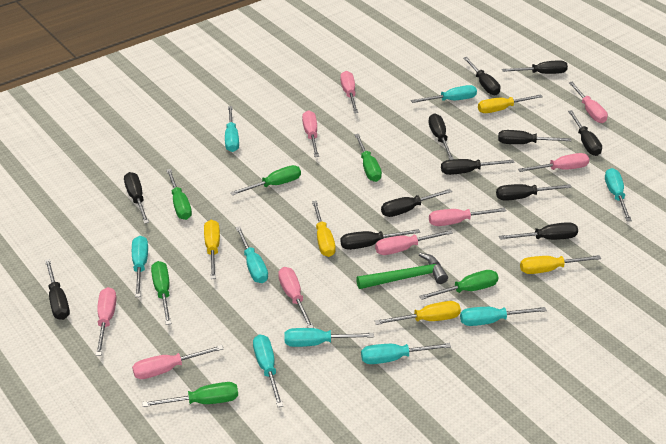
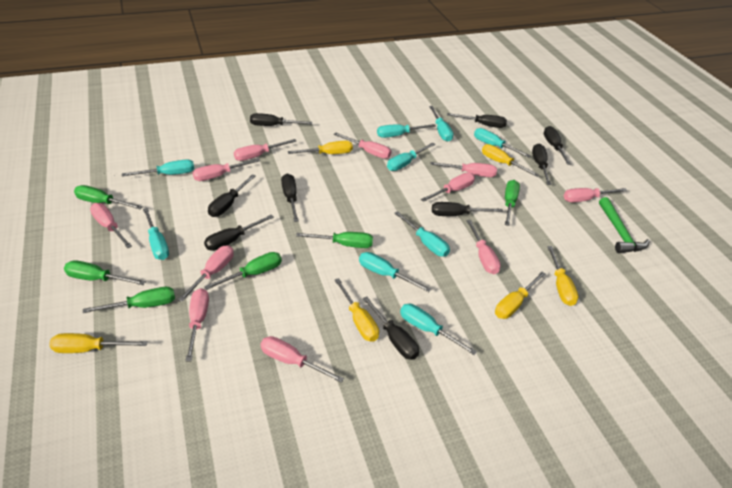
black screwdriver: [45,259,70,320] [124,172,149,224] [341,229,420,250] [381,189,452,217] [428,114,454,160] [441,159,515,175] [464,57,500,95] [496,184,572,201] [498,130,571,144] [499,222,578,240] [502,60,568,74] [568,110,602,156] = 12 -> [204,214,274,251] [208,174,255,217] [250,113,312,126] [281,174,299,222] [363,297,419,360] [432,202,503,216] [447,113,507,128] [532,144,551,185] [544,126,571,165] = 9
pink screwdriver: [95,287,117,356] [132,345,224,379] [278,267,314,328] [302,110,319,157] [340,71,358,113] [375,230,453,255] [429,208,506,226] [518,153,589,172] [569,82,608,123] = 9 -> [90,203,132,248] [178,245,234,302] [185,288,209,361] [193,159,260,181] [234,139,296,161] [261,336,344,383] [334,133,391,159] [421,173,475,202] [430,162,497,177] [466,220,501,274] [564,188,628,202] = 11
yellow screwdriver: [204,220,220,279] [312,201,336,257] [375,301,461,325] [478,94,543,113] [520,255,601,274] = 5 -> [49,333,148,353] [288,141,353,154] [335,278,379,342] [482,144,539,177] [495,272,546,319] [547,246,578,306] = 6

